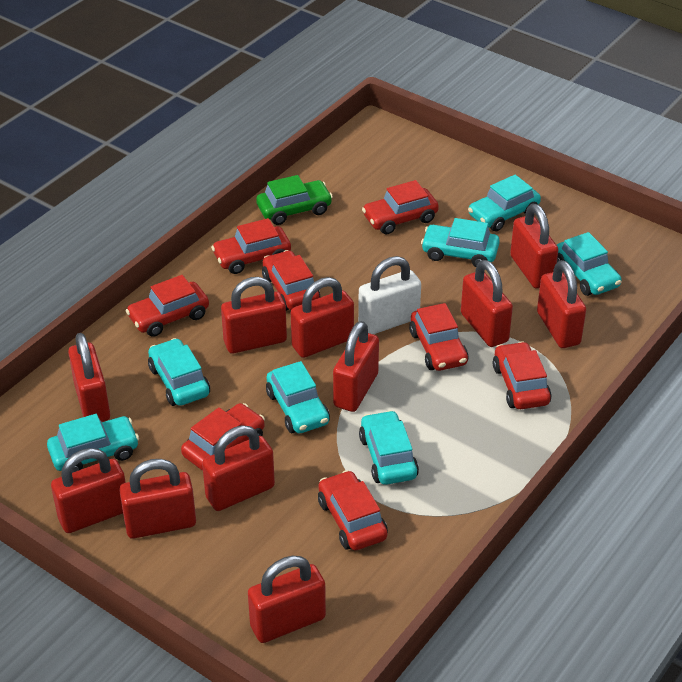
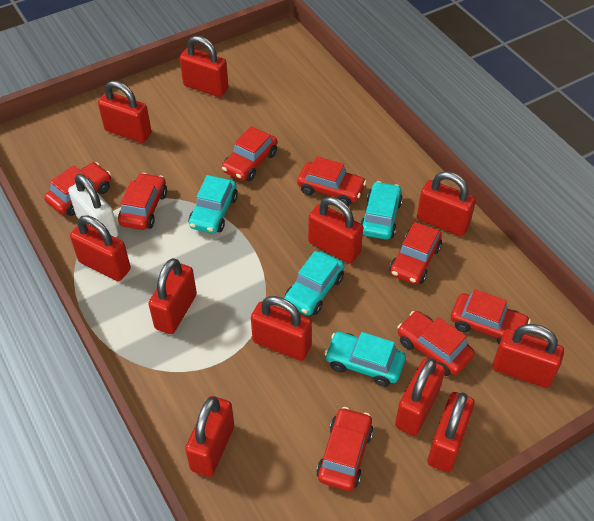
green car: [256,175,333,225] = 1 -> none = 0
turquoise car: [47,414,139,473] [148,338,210,406] [266,361,330,433] [359,410,419,485] [421,218,500,267] [468,175,541,232] [557,232,622,296] = 7 -> [189,175,238,233] [284,251,344,316] [325,332,406,387] [360,181,403,240] = 4

